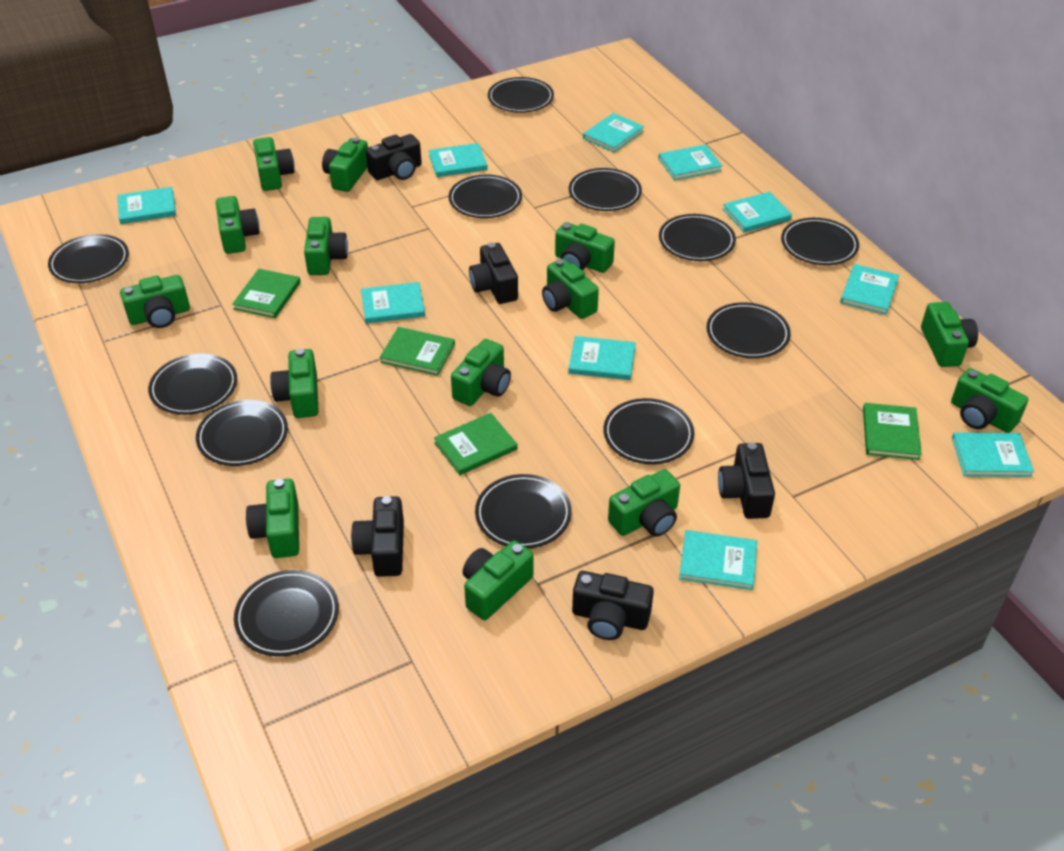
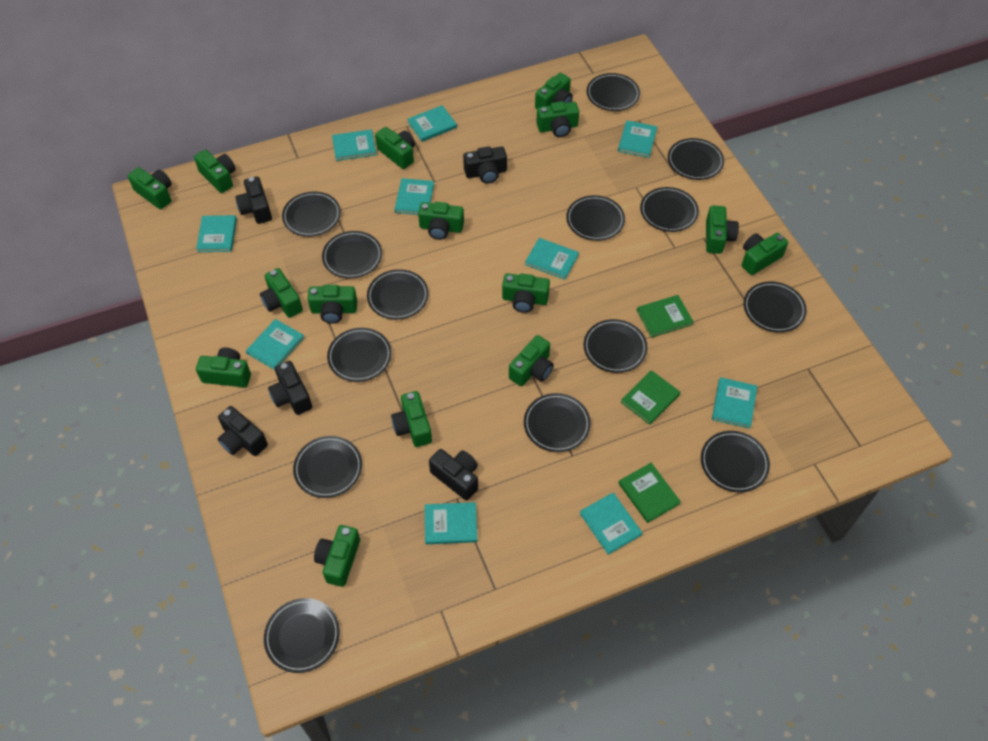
black plate: [48,234,129,283] [148,353,237,415] [196,400,288,466] [234,570,339,657] [449,175,522,218] [475,474,572,549] [488,77,554,113] [569,168,642,211] [603,398,694,464] [659,214,736,261] [707,303,791,358] [781,218,859,265] = 12 -> [264,598,340,673] [282,191,341,237] [293,436,362,498] [322,231,382,279] [327,328,392,382] [367,269,429,320] [524,393,591,452] [566,195,625,241] [584,319,648,373] [587,73,640,111] [640,187,699,232] [668,138,724,180] [701,431,770,492] [744,282,807,333] = 14
green book: [232,269,301,318] [380,327,455,376] [434,413,517,475] [863,403,922,460] = 4 -> [619,463,681,523] [621,370,681,425] [637,295,694,338] = 3
green camera: [120,275,190,328] [216,196,260,254] [246,479,299,558] [253,137,295,191] [270,349,319,418] [304,217,348,275] [322,137,368,192] [451,339,511,406] [463,540,533,620] [542,258,599,319] [555,222,615,273] [608,469,680,537] [921,302,978,367] [951,368,1028,433] = 14 -> [128,167,172,209] [194,149,236,193] [196,348,251,388] [260,268,303,318] [308,285,357,324] [314,525,360,587] [375,127,415,169] [391,391,432,447] [418,202,464,240] [502,273,550,313] [509,335,554,386] [535,73,573,109] [536,101,579,137] [706,205,739,254] [742,233,788,275] = 15

